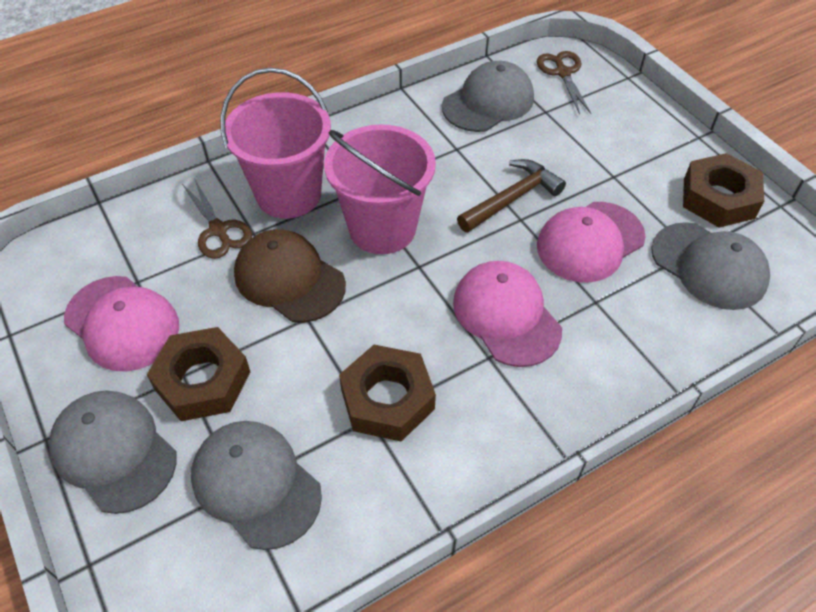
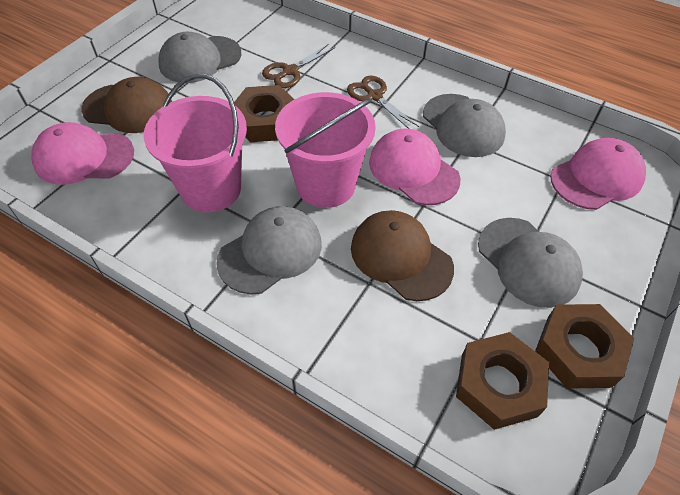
brown cap: [234,229,346,323] = 1 -> [81,77,172,133] [351,210,454,301] = 2
brown hammer: [457,159,566,232] = 1 -> none = 0

